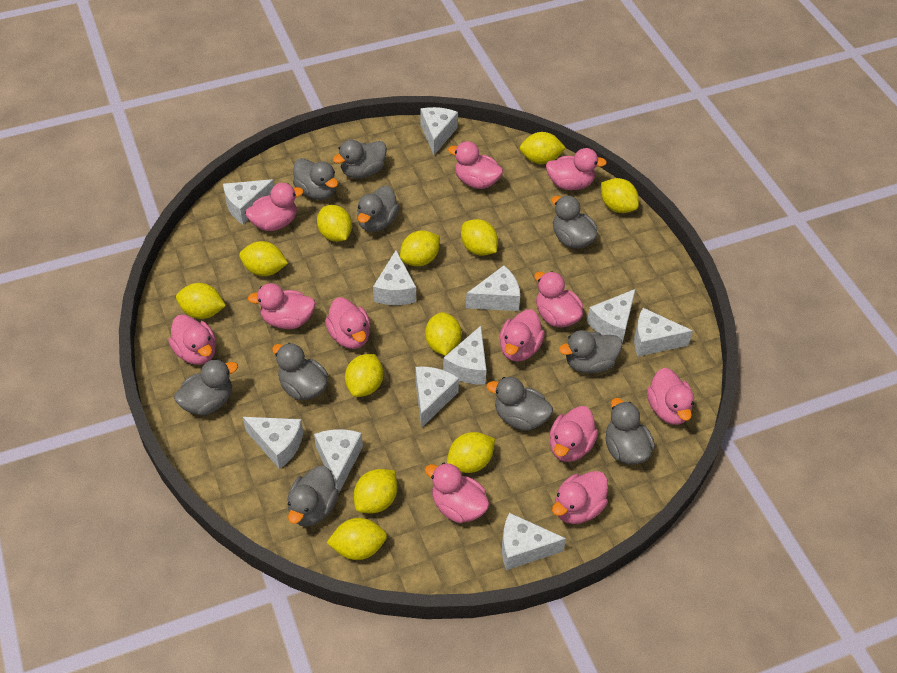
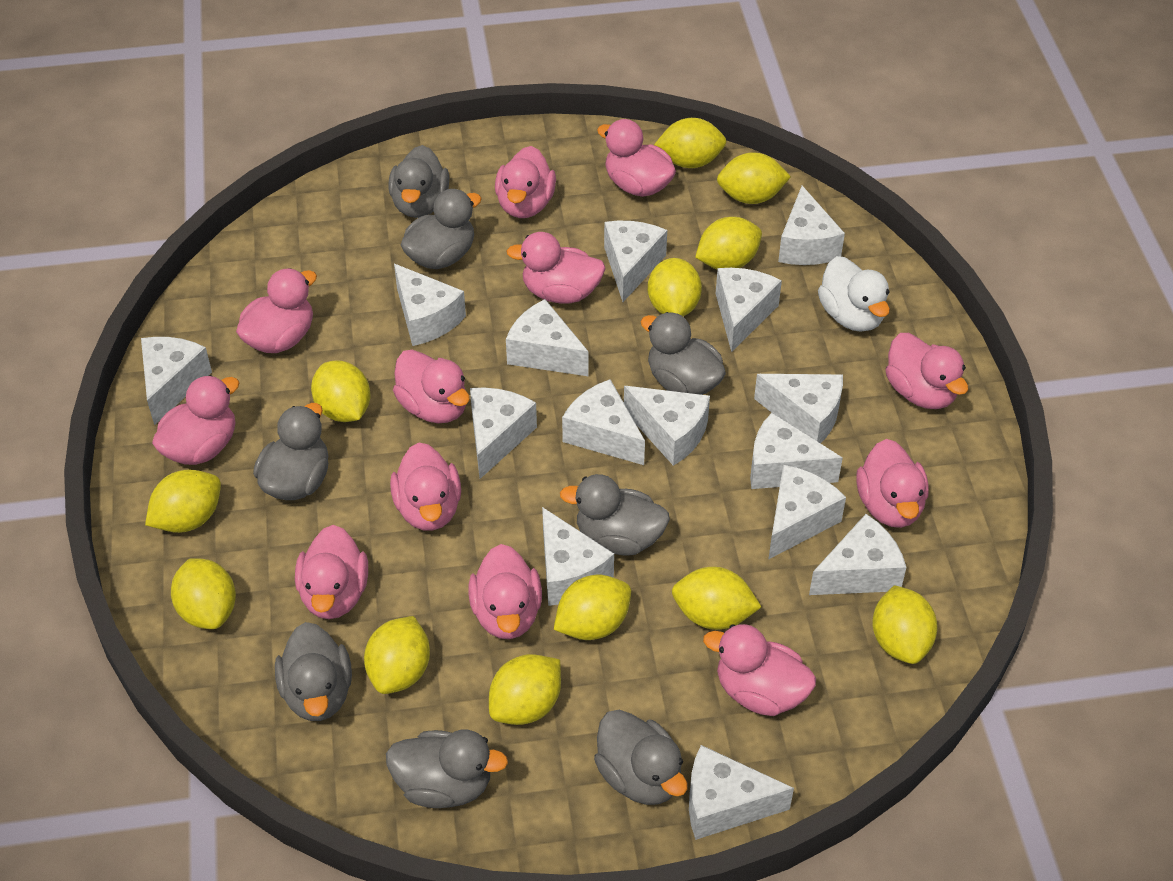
grey duck: [174,359,238,416] [272,343,328,400] [287,466,339,527] [293,158,338,200] [333,139,387,179] [357,186,399,232] [487,377,553,431] [552,195,597,248] [559,330,622,373] [606,398,655,465] = 10 -> [253,403,328,500] [275,622,352,721] [386,730,508,808] [388,145,449,218] [401,189,482,269] [560,474,670,556] [594,710,687,805] [640,312,726,395] = 8
white cheese: [223,179,274,224] [243,417,303,469] [314,429,363,494] [373,250,416,305] [415,367,459,428] [420,107,458,155] [443,326,486,385] [466,266,520,311] [502,513,566,570] [587,289,635,343] [634,308,693,357] = 11 -> [141,337,212,425] [394,264,466,346] [470,388,537,479] [506,299,589,376] [542,507,614,606] [562,379,645,465] [604,221,667,302] [624,386,710,466] [689,745,794,840] [716,268,782,353] [750,413,843,489] [754,374,843,443] [768,465,846,560] [778,186,845,265] [809,514,907,595] = 15
white duck: none = 0 -> [818,256,890,332] = 1

